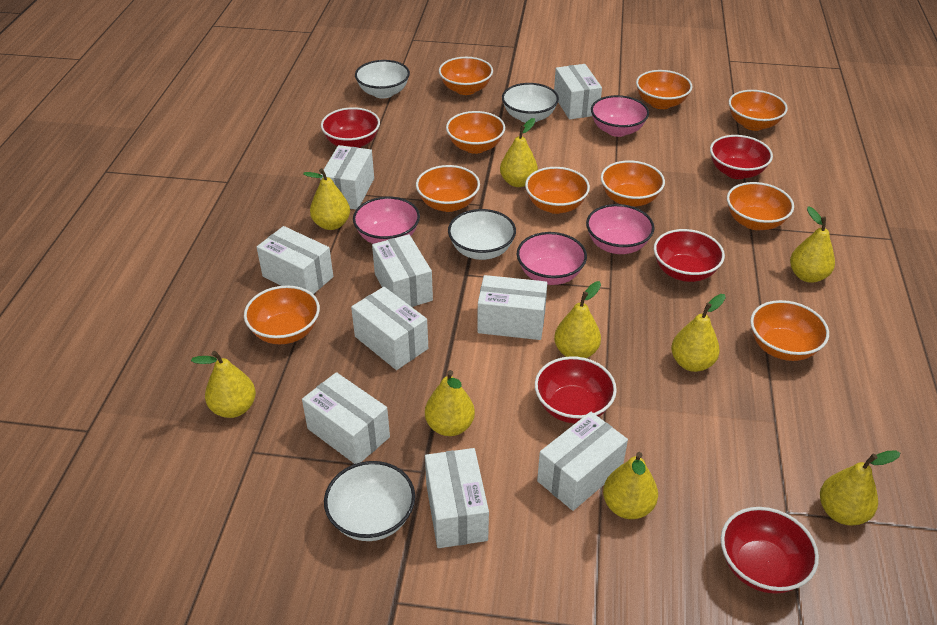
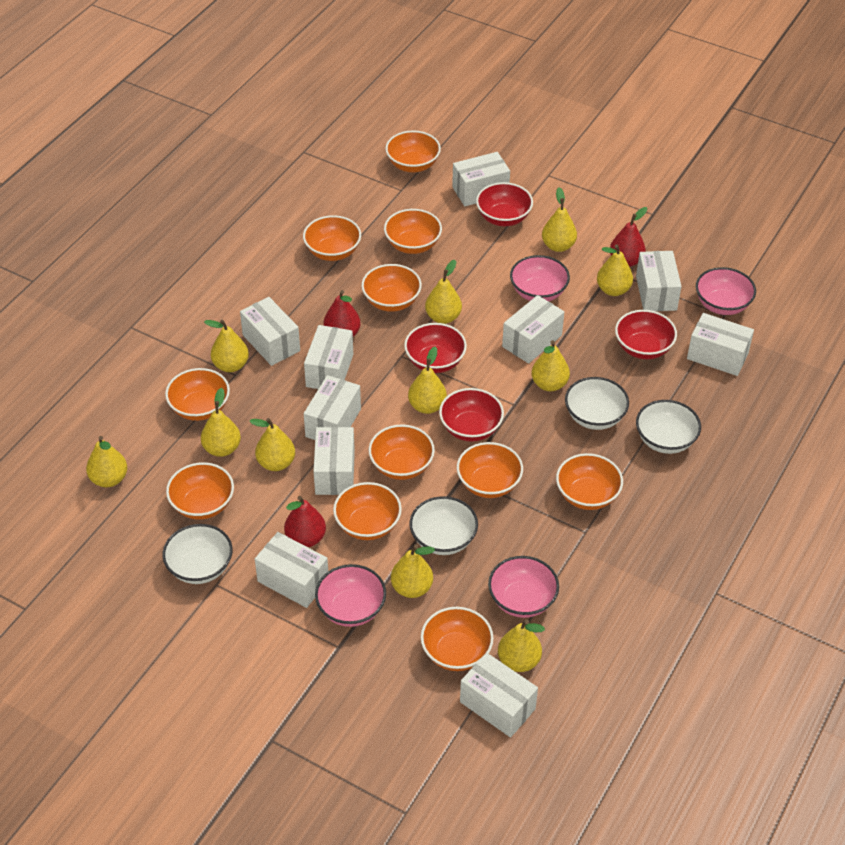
orange bowl: [244,285,320,344] [416,165,480,212] [439,57,493,95] [446,111,505,154] [525,167,590,214] [601,160,665,207] [636,70,693,109] [727,182,794,230] [729,90,788,131] [750,300,829,361] = 10 -> [165,368,230,421] [166,462,234,520] [303,215,361,261] [333,482,402,540] [361,264,422,312] [369,425,435,480] [384,209,442,254] [385,130,441,173] [421,607,494,671] [457,442,523,498] [556,453,623,510] = 11
red bowl: [321,107,380,148] [535,356,617,423] [654,229,725,282] [710,135,773,179] [721,507,819,594] = 5 -> [404,323,467,373] [439,388,504,442] [476,182,533,226] [615,310,677,359] = 4
red pear: none = 0 -> [284,496,326,547] [323,290,361,337] [610,207,647,267] = 3
white box: [257,226,333,294] [302,372,390,464] [320,145,374,209] [351,287,428,370] [372,234,433,307] [425,448,489,548] [477,275,547,340] [537,412,628,511] [554,64,602,120] = 9 -> [240,297,300,366] [255,532,328,608] [304,325,353,389] [304,375,361,440] [314,427,355,495] [452,152,510,206] [460,653,538,738] [502,295,564,364] [636,251,682,311] [687,313,754,376] = 10
yellow pear: [191,351,256,418] [303,168,350,230] [425,370,475,436] [500,118,538,187] [554,281,601,358] [603,452,658,519] [671,294,726,372] [790,207,835,283] [820,450,900,526] = 9 -> [86,436,127,487] [201,388,241,457] [204,320,249,372] [249,418,295,471] [391,545,435,598] [408,347,447,414] [425,260,462,324] [498,619,545,672] [531,340,570,391] [542,187,577,252] [597,244,633,296] = 11

